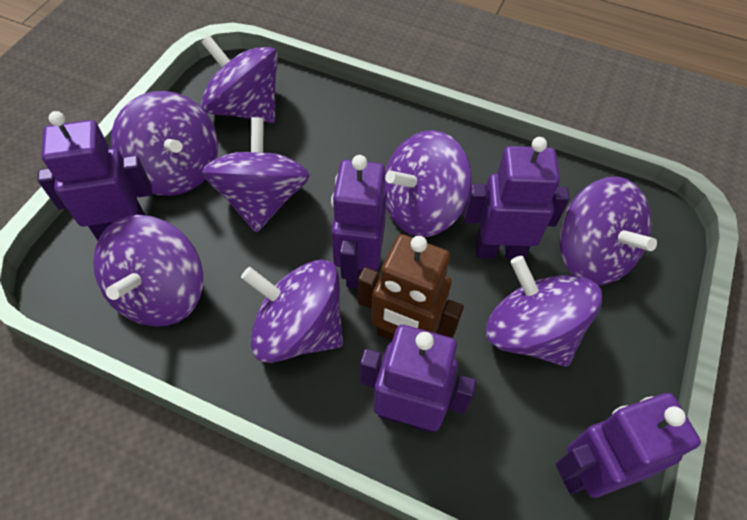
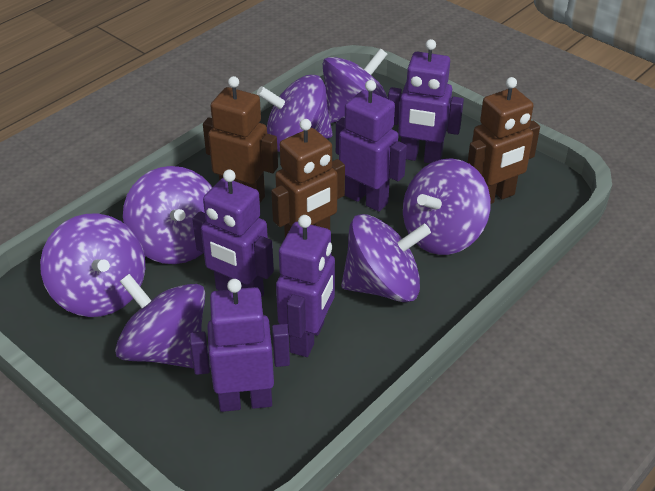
brown robot: [358,234,464,341] = 1 -> [203,76,278,203] [271,119,345,237] [467,77,540,204] = 3
purple spinning top: [93,215,203,327] [111,91,218,196] [201,35,278,123] [202,117,310,233] [241,260,343,363] [384,130,472,237] [486,256,602,367] [559,176,657,286] = 8 -> [40,214,145,317] [115,274,205,368] [123,166,212,264] [257,75,333,152] [323,48,388,123] [341,214,431,302] [403,158,491,255] = 7

